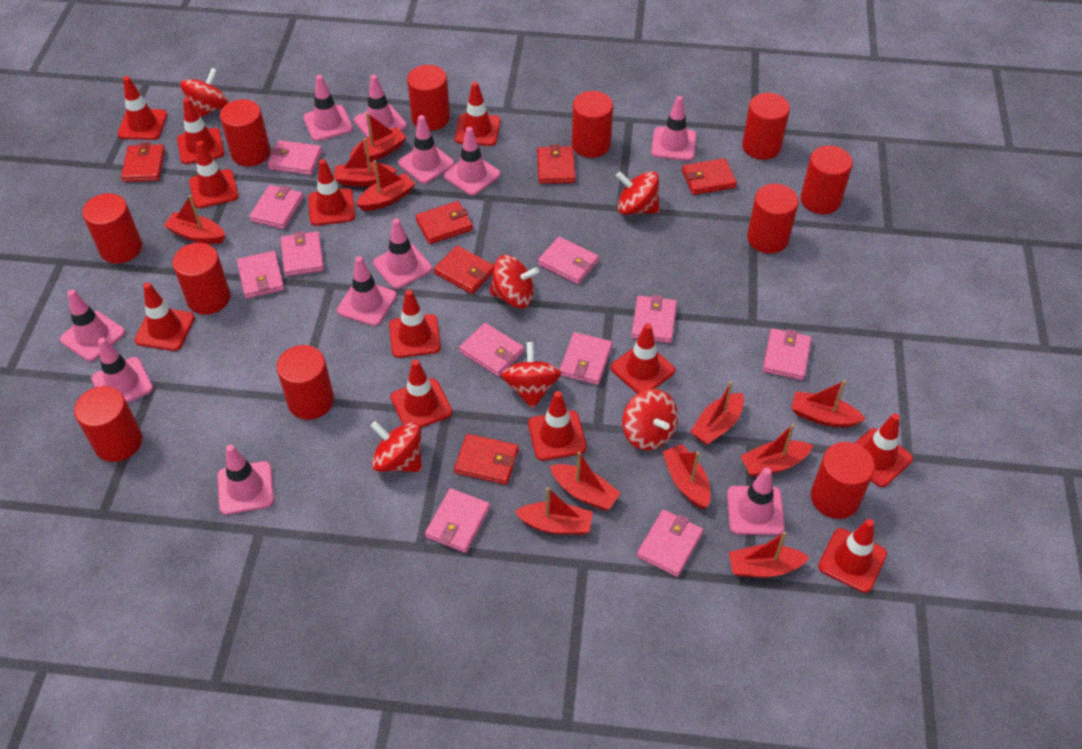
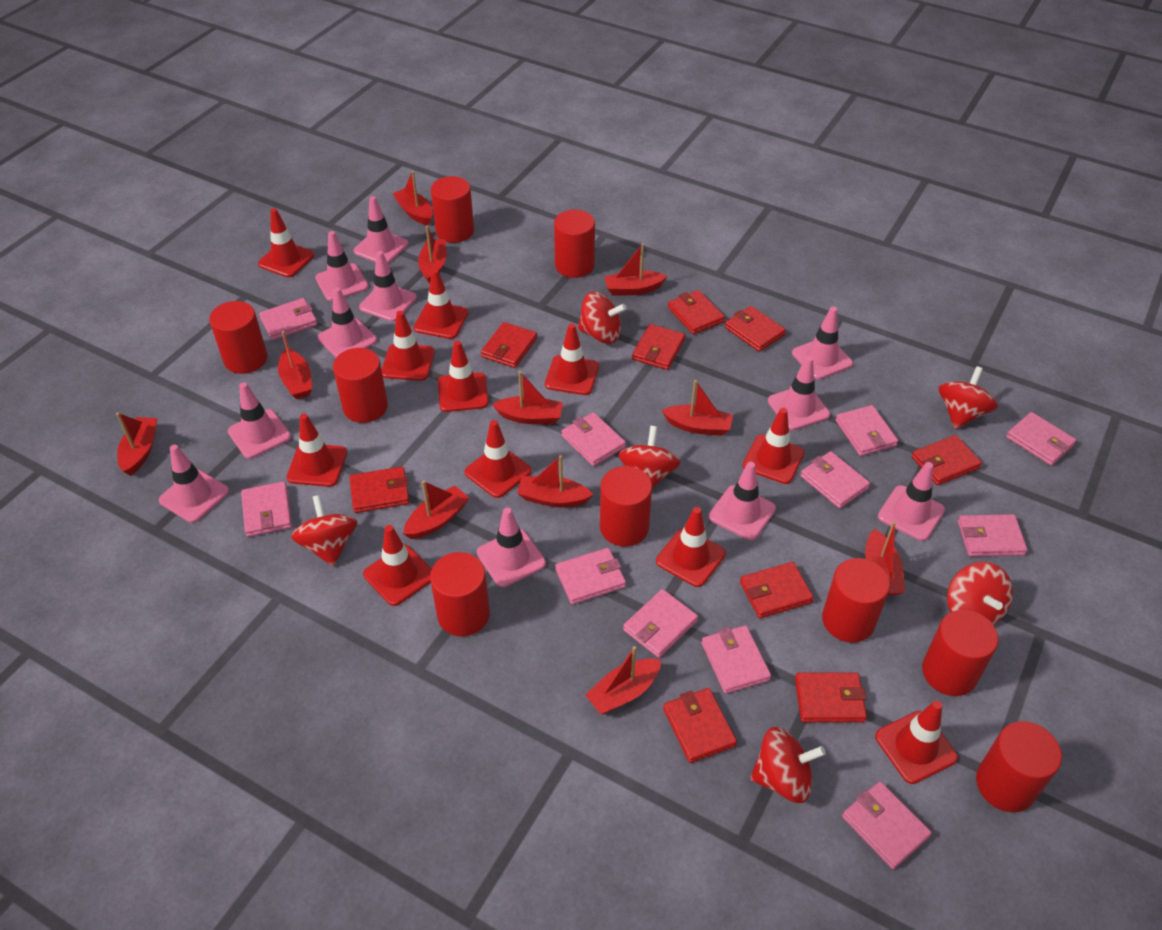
red cylinder: [74,386,142,462] [82,193,142,264] [172,243,231,314] [220,99,270,167] [277,345,334,420] [407,65,450,131] [572,91,613,158] [742,93,790,160] [747,184,799,254] [801,146,853,214] [811,442,875,519] = 11 -> [209,301,268,374] [333,348,388,423] [430,552,490,636] [431,176,474,243] [554,210,595,278] [600,466,652,547] [822,558,890,643] [922,610,998,696] [976,721,1062,812] = 9
red traffic cone: [118,76,167,140] [135,282,195,351] [177,98,224,164] [189,141,239,208] [308,159,355,226] [389,290,441,358] [391,359,452,428] [455,82,500,146] [528,391,587,461] [611,323,675,394] [818,519,887,593] [855,413,913,487] = 12 -> [258,208,314,277] [286,414,347,487] [363,525,432,606] [382,311,435,381] [413,269,469,339] [438,341,489,412] [465,420,532,498] [545,323,599,395] [656,507,726,587] [743,408,804,484] [875,701,958,784] = 11
red wallet: [121,143,165,182] [415,201,473,244] [434,246,494,294] [454,434,519,485] [537,144,575,184] [682,158,737,195] = 6 -> [349,467,410,513] [481,322,537,368] [632,324,685,370] [663,688,737,763] [668,290,725,334] [725,306,786,352] [740,562,814,618] [795,672,867,722] [912,435,982,485] = 9

